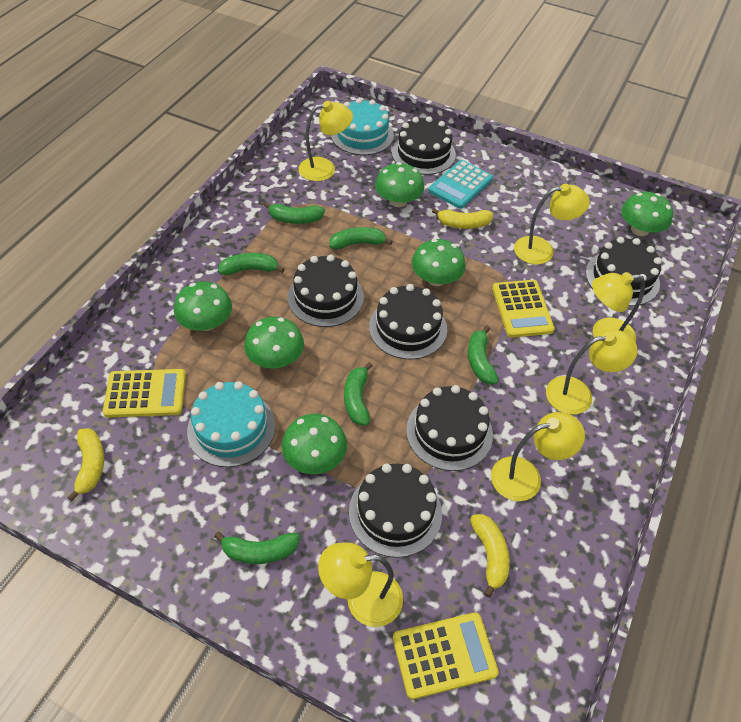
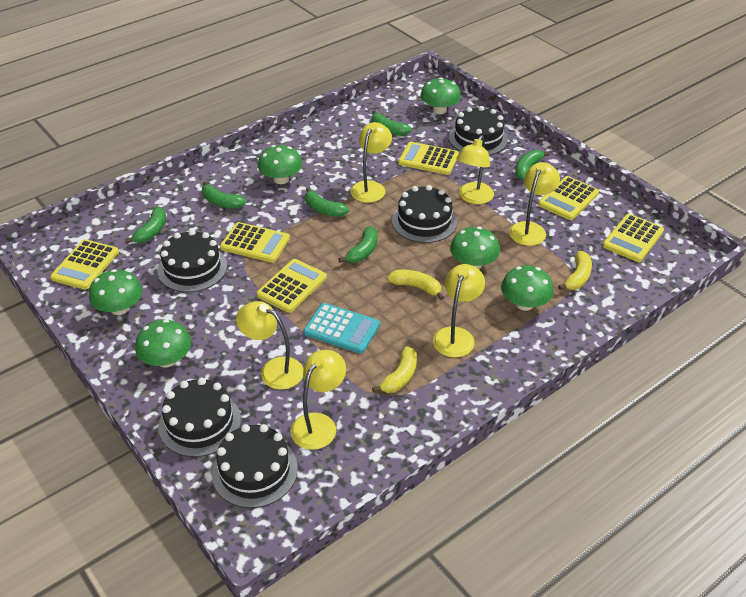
black cake: [288,255,364,327] [349,464,442,558] [369,284,447,359] [392,116,456,175] [406,385,493,471] [586,237,662,306] = 6 -> [158,229,227,292] [158,378,241,457] [212,424,298,508] [392,185,457,243] [449,106,508,155] = 5
turquoise cake: [187,381,275,467] [331,98,394,155] = 2 -> none = 0
yellow calculator: [103,369,186,418] [393,612,499,700] [492,280,555,338] = 3 -> [50,239,119,290] [220,222,290,263] [256,259,327,313] [398,142,459,175] [538,176,599,220] [603,214,664,262] = 6

